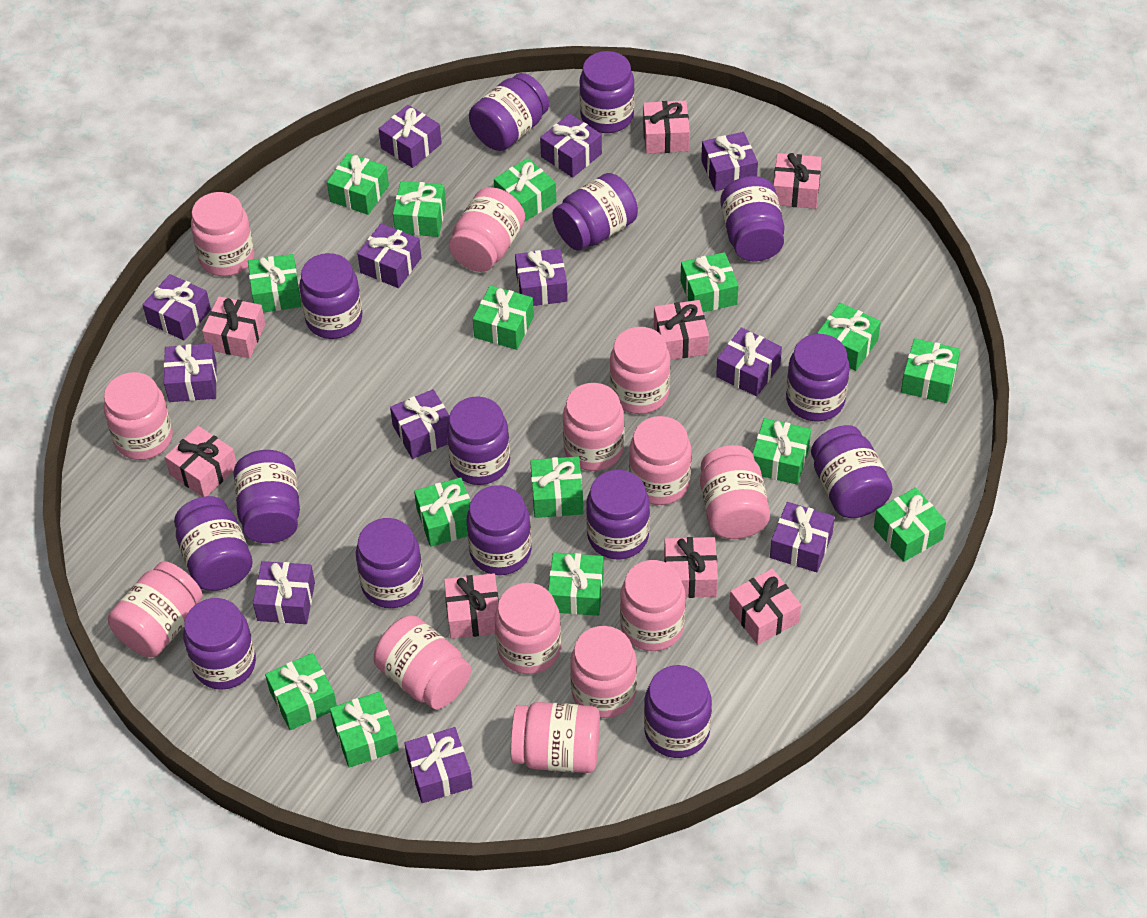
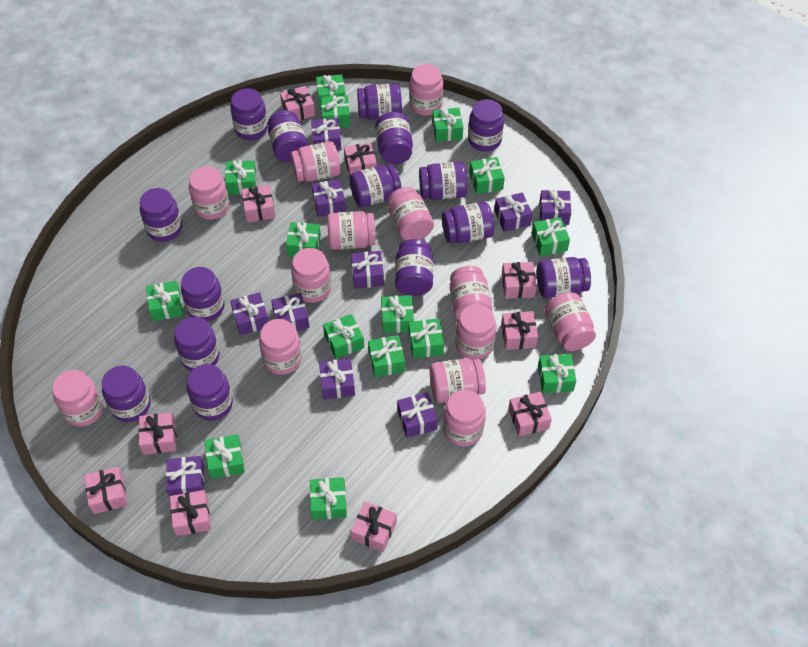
pink gift: [165,426,237,497] [202,296,265,358] [444,573,499,639] [643,101,690,154] [654,300,709,360] [664,537,718,598] [729,568,801,645] [773,153,822,209] = 8 -> [84,467,128,514] [138,412,177,455] [170,490,211,536] [242,185,275,223] [280,86,315,120] [344,142,377,177] [351,501,397,552] [501,311,538,350] [502,262,537,299] [508,392,552,437] = 10
purple gift: [143,274,211,341] [164,343,217,402] [253,561,315,624] [357,223,422,288] [379,105,442,168] [390,389,450,459] [404,727,473,803] [515,248,568,306] [540,114,602,178] [701,132,758,191] [716,327,782,397] [770,502,835,572] = 12 -> [166,456,204,497] [230,292,269,335] [271,293,310,331] [311,118,341,150] [312,179,346,217] [319,358,355,399] [351,251,384,289] [397,392,438,438] [494,192,532,232] [539,190,571,225] = 10

